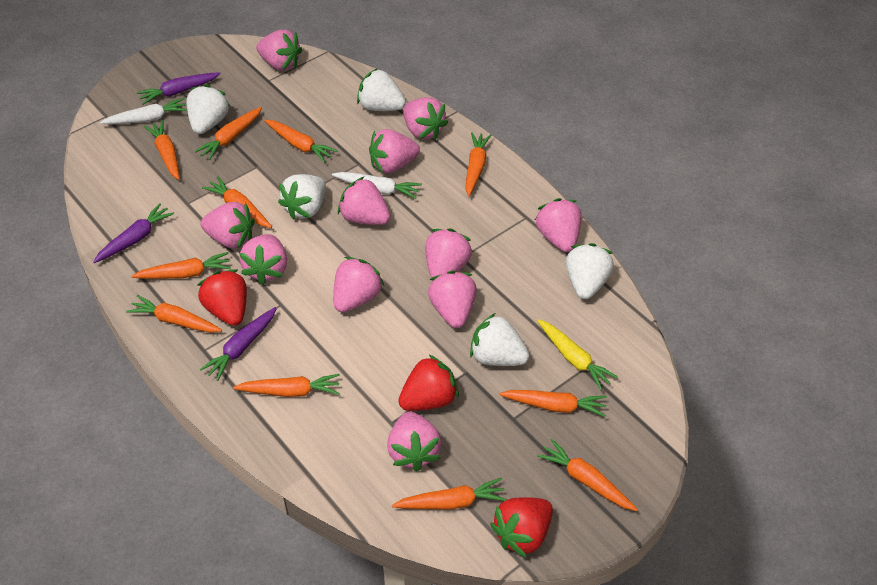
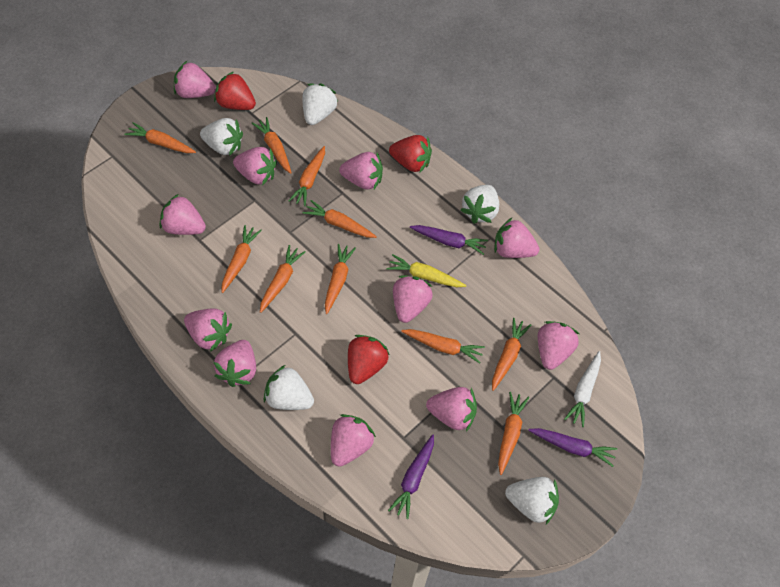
orange carrot: [126,295,222,333] [131,252,231,279] [143,120,180,180] [194,107,262,160] [202,176,272,228] [233,374,340,397] [264,120,338,163] [392,478,507,509] [465,132,492,197] [499,390,607,417] [537,439,638,511] = 11 -> [124,122,196,153] [222,225,262,293] [251,117,292,174] [260,245,306,313] [289,146,325,206] [303,200,377,238] [325,244,356,314] [401,329,485,363] [492,318,531,391] [498,392,529,475] = 10
white carrot: [100,98,187,124] [332,172,422,199] = 2 -> [564,351,601,427] = 1

